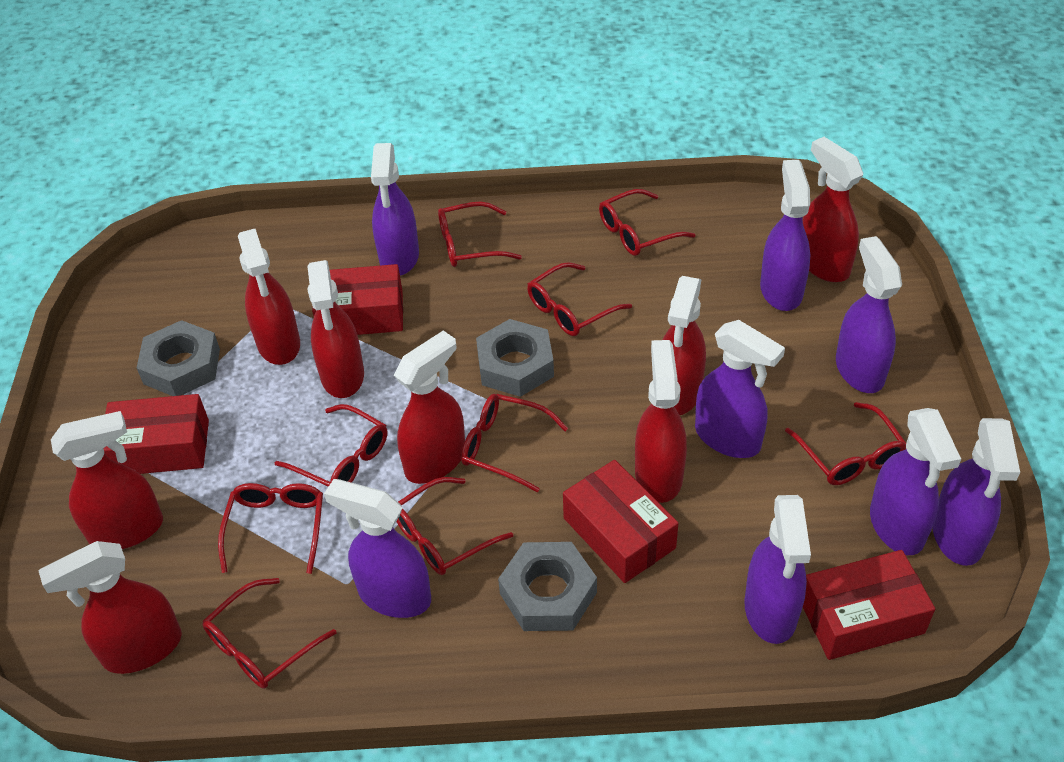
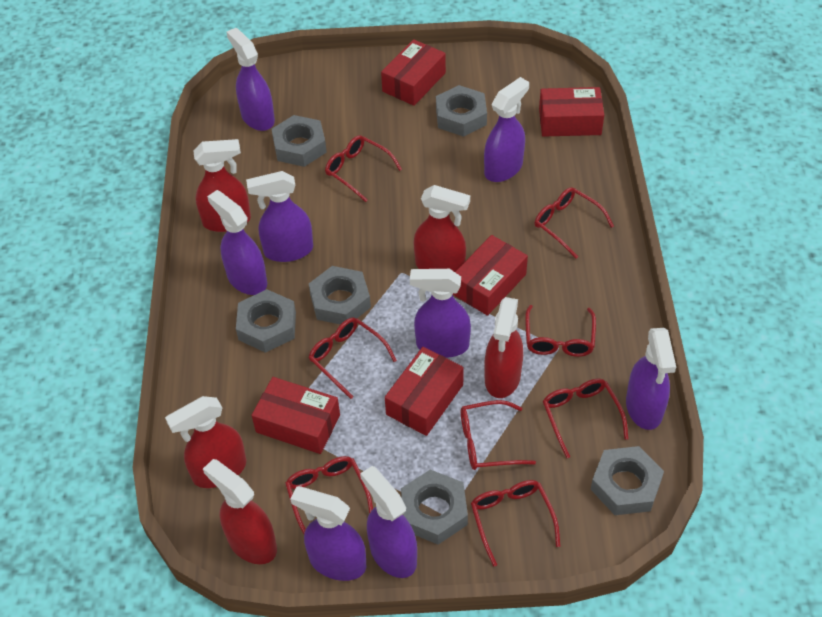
grey nut: [137,320,220,396] [476,319,554,397] [498,542,597,631] = 3 -> [236,289,296,353] [272,115,327,167] [309,266,371,325] [401,470,468,545] [436,85,487,137] [590,446,664,515] = 6
red box: [103,394,209,474] [312,264,403,335] [563,460,678,583] [803,550,935,660] = 4 -> [252,377,340,454] [381,39,446,106] [385,347,464,436] [453,235,528,316] [539,87,604,137] = 5
red glasses: [203,578,336,689] [218,483,323,574] [275,404,388,487] [396,477,513,575] [438,202,522,267] [461,394,568,492] [527,262,632,336] [599,189,695,256] [785,402,906,485] = 9 -> [285,456,373,534] [309,318,397,399] [325,135,402,202] [461,400,536,470] [471,480,560,567] [525,305,596,357] [535,187,614,259] [543,379,629,458] = 8
red spray bottle: [38,541,182,674] [51,411,163,549] [238,229,300,365] [307,260,364,398] [394,330,465,484] [635,340,687,503] [663,276,706,415] [802,137,863,282] = 8 -> [165,396,246,488] [193,139,251,232] [203,459,277,564] [414,185,470,272] [485,297,523,398] = 5

